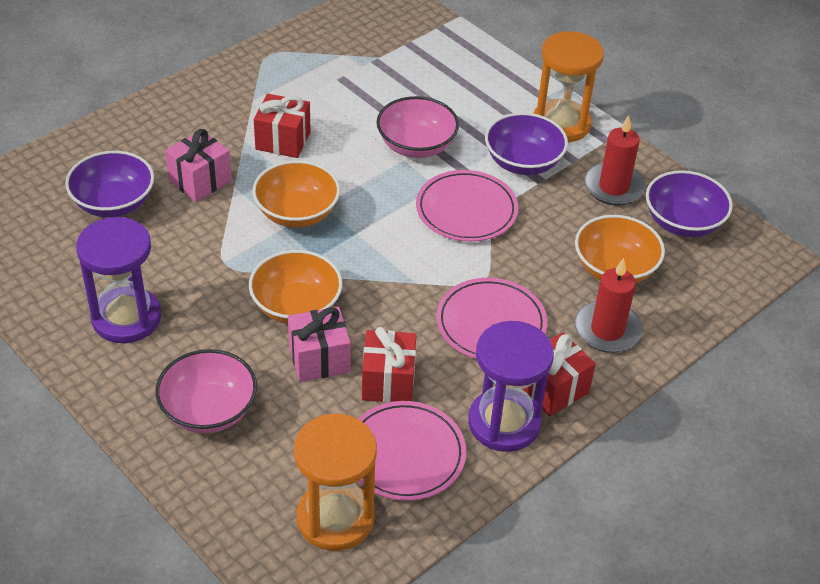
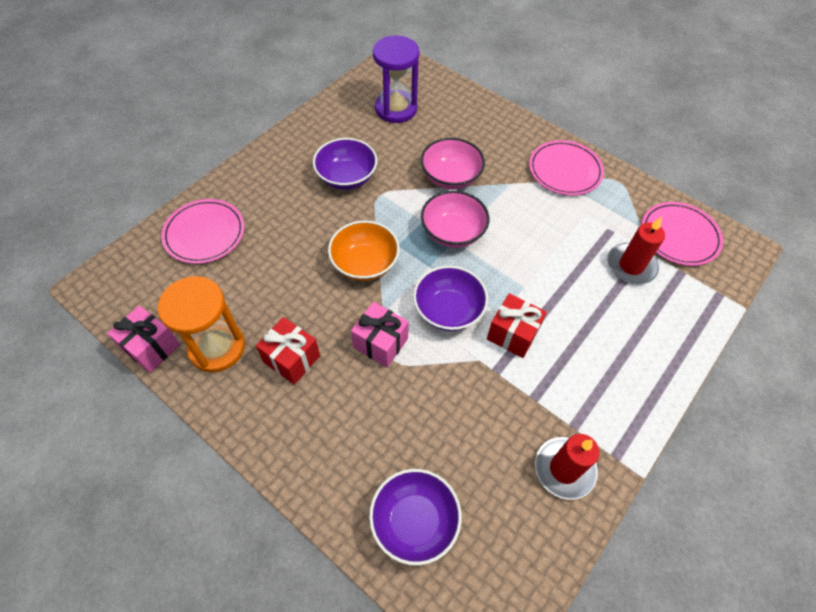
orange bowl: [249,250,342,324] [252,160,340,227] [575,215,665,283] = 3 -> [328,221,400,281] = 1
orange hourglass: [294,414,377,551] [533,31,604,142] = 2 -> [158,276,245,372] = 1
purple hourglass: [76,217,161,343] [468,321,554,452] = 2 -> [373,36,419,123] = 1
red gift: [254,94,311,158] [362,327,416,403] [523,332,596,416] = 3 -> [256,317,320,385] [487,293,547,358] = 2

